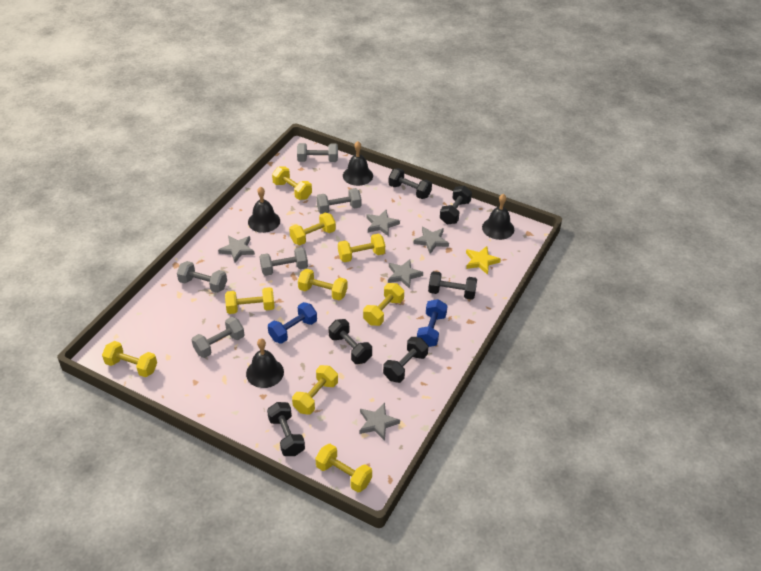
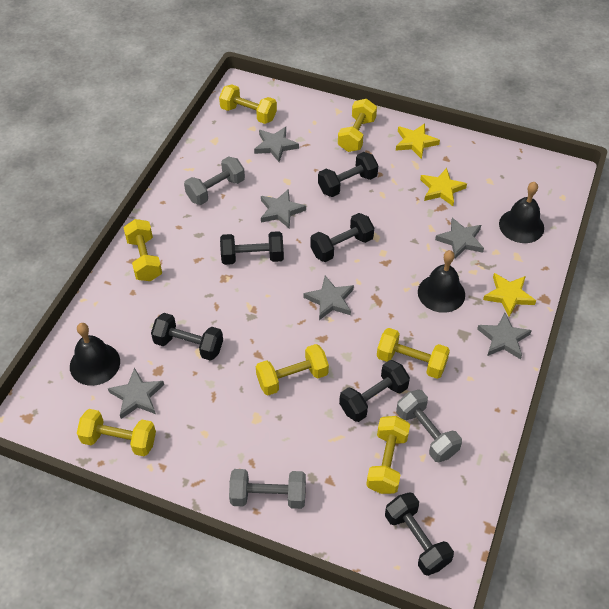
black bell: [246,338,284,388] [248,187,280,233] [343,141,373,186] [482,194,514,240] = 4 -> [70,323,120,386] [418,250,465,313] [499,182,544,243] = 3
blue dumbbell: [268,302,317,344] [417,299,448,347] = 2 -> none = 0
grey dumbbell: [177,261,227,293] [192,317,245,358] [259,247,308,276] [297,143,338,162] [316,188,361,214] = 5 -> [184,156,245,205] [229,469,306,509] [396,390,462,462] = 3
grey star: [218,236,255,263] [360,403,400,441] [366,210,400,236] [388,259,423,289] [413,227,449,254] = 5 -> [108,368,164,419] [254,127,299,162] [261,189,306,228] [304,276,354,320] [435,218,484,259] [477,313,532,359] = 6
yellow dumbbell: [102,341,157,377] [225,287,275,314] [272,167,312,200] [289,212,336,245] [292,365,338,415] [298,269,348,300] [315,444,372,492] [338,234,385,262] [363,283,404,326] = 9 -> [77,409,156,456] [123,219,162,281] [219,84,277,124] [256,344,329,395] [338,99,377,152] [366,416,410,494] [377,328,450,379] = 7
yellow star: [466,246,501,275] = 1 -> [396,123,440,159] [420,168,467,206] [483,273,536,317] = 3

